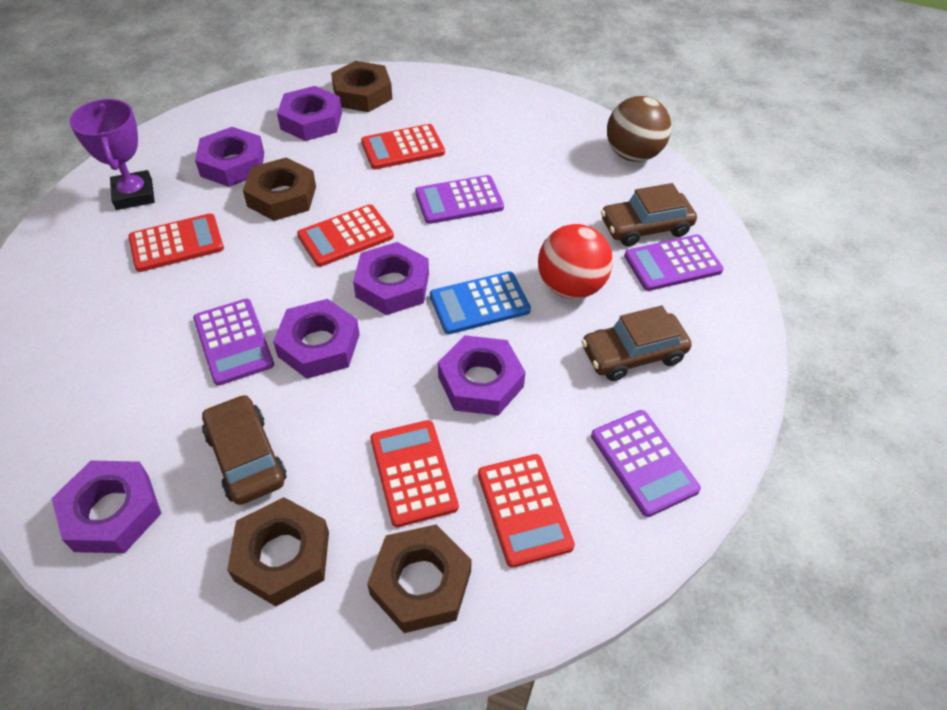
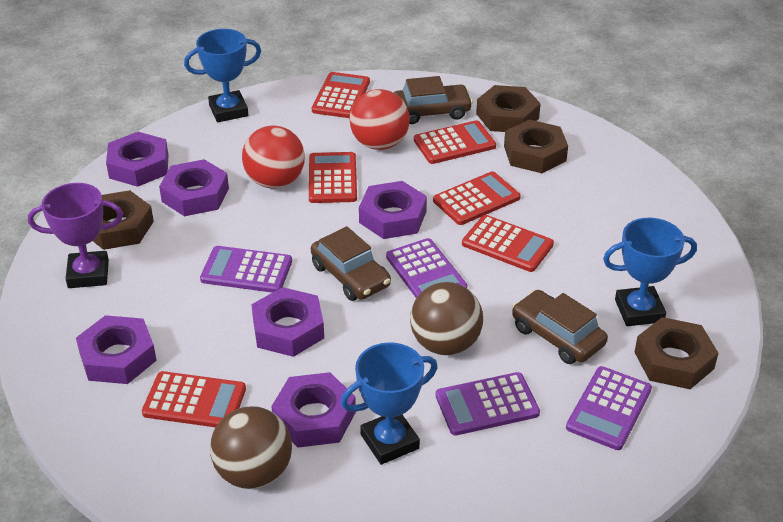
blue calculator: [430,271,531,334] = 1 -> none = 0
blue trophy: none = 0 -> [184,29,261,122] [341,342,438,465] [603,218,697,326] = 3
brown ball: [607,96,672,162] = 1 -> [210,406,292,489] [410,282,483,355] = 2
red ball: [538,224,613,299] = 1 -> [242,125,305,189] [349,89,410,150] = 2
red calculator: [128,213,224,272] [297,204,394,267] [361,124,445,169] [370,420,459,527] [478,454,575,568] = 5 -> [142,371,246,427] [309,152,357,203] [312,72,370,118] [414,120,496,164] [433,171,521,225] [462,215,554,272] = 6

